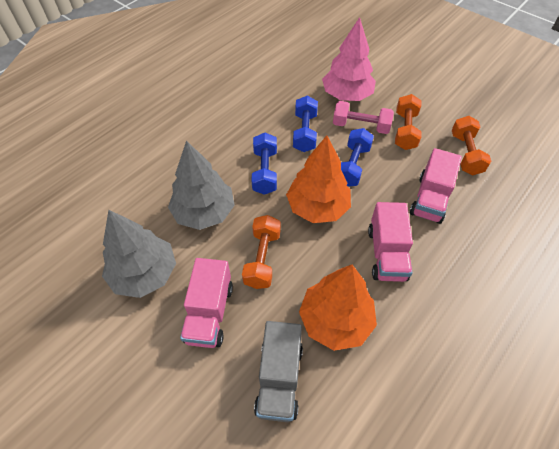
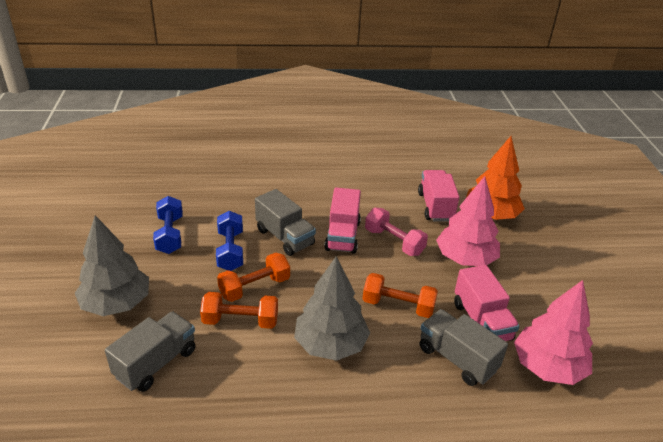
blue dumbbell: [251,133,277,195] [293,96,318,152] [341,128,374,186] = 3 -> [153,196,183,254] [216,211,243,271] = 2
grey truck: [254,321,303,422] = 1 -> [105,311,196,392] [255,189,316,256] [420,309,508,386] = 3
orange tree: [286,135,351,223] [299,265,377,351] = 2 -> [466,136,525,220] = 1
pink tree: [322,17,376,101] = 1 -> [436,176,500,266] [514,280,593,385] = 2

